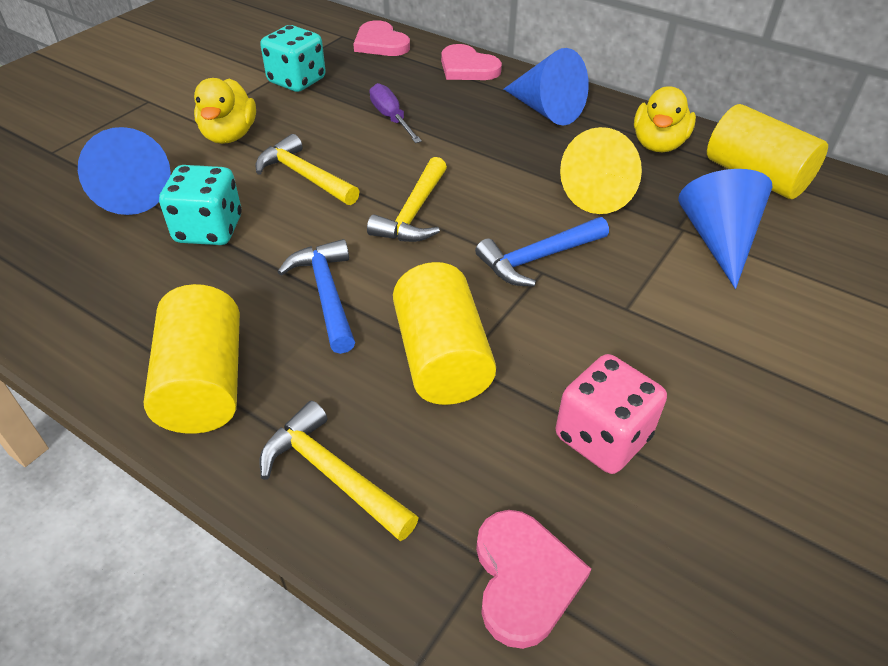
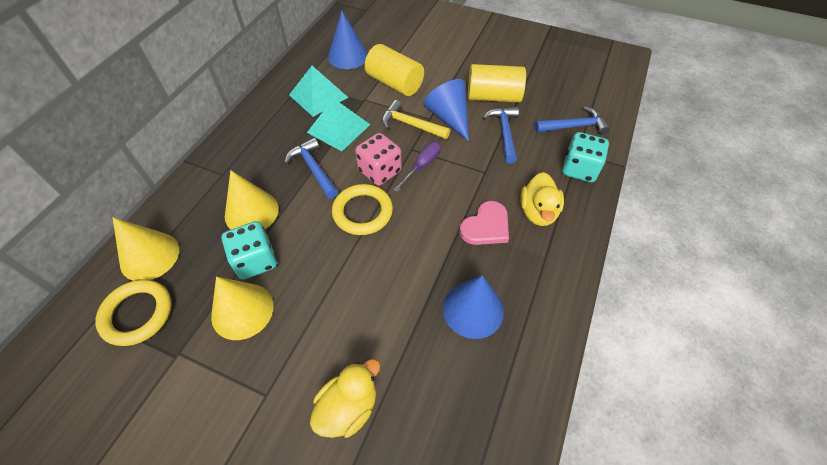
blue hammer: [278,239,355,354] [475,217,609,287] = 2 -> [284,138,338,199] [482,107,519,163] [535,106,610,135] = 3
pink heart: [354,20,410,56] [441,44,502,80] [476,510,591,649] = 3 -> [459,201,509,245] = 1
turquoise pyramid: none = 0 -> [289,66,349,117] [307,98,370,151] = 2
yellow cone: [560,127,642,214] = 1 -> [112,217,179,281] [211,276,274,340] [225,170,279,229] = 3
yellow cylinder: [144,284,240,434] [393,262,496,405] [707,104,828,199] = 3 -> [365,44,424,96] [468,64,526,103] = 2
yellow hammer: [256,134,360,205] [260,401,419,541] [367,157,447,242] = 3 -> [382,100,450,139] = 1
yellow ring: none = 0 -> [95,279,172,346] [332,184,393,235] = 2

